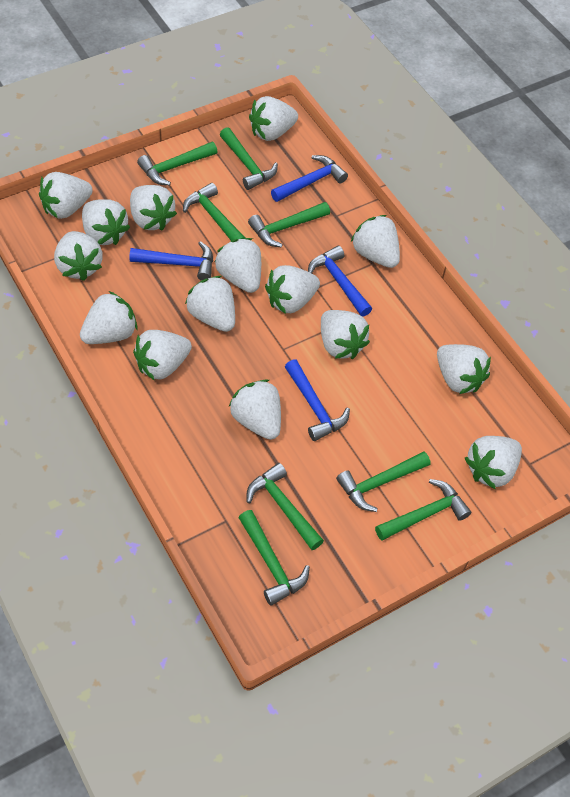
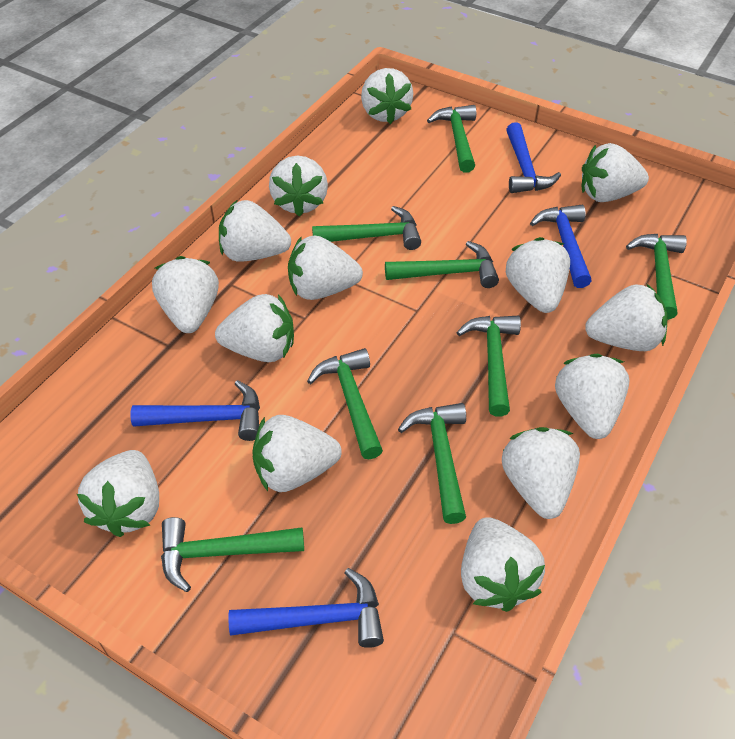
white strawberry: [39,172,93,219] [54,231,103,281] [80,291,138,344] [82,199,130,245] [130,185,177,231] [133,330,192,381] [185,276,235,332] [215,238,261,293] [229,379,281,440] [249,96,298,141] [265,265,320,314] [321,310,370,359] [351,215,400,268] [437,344,491,394] [465,436,522,489] = 15 -> [77,450,159,537] [152,256,219,333] [215,294,294,362] [219,200,291,262] [252,415,342,492] [269,156,328,217] [288,235,363,300] [361,68,413,124] [461,517,545,612] [502,427,580,519] [506,237,570,313] [555,354,629,439] [582,143,649,202] [585,283,667,351] = 14

